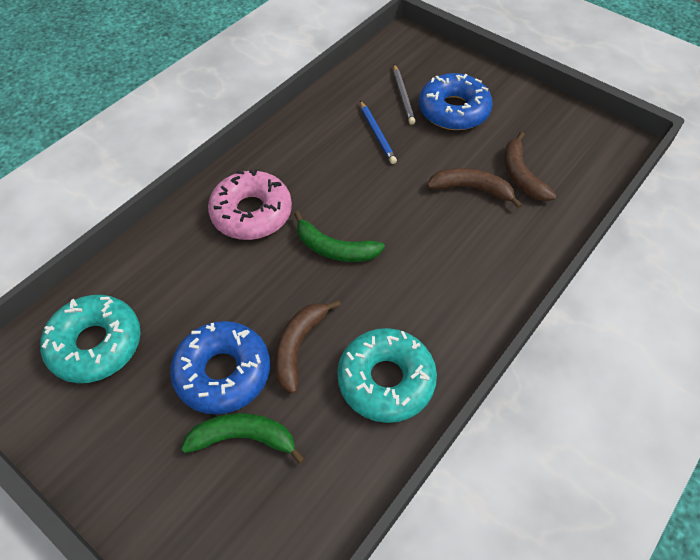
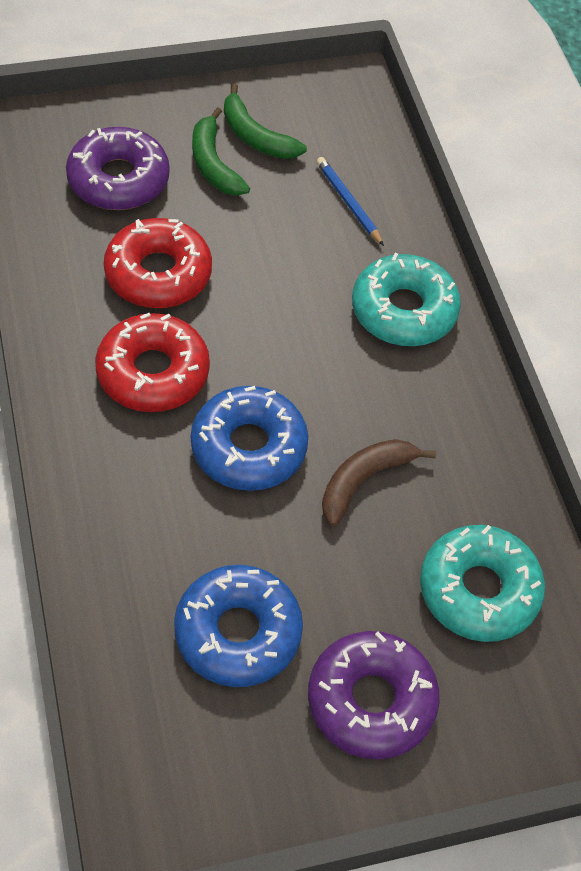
brown banana: [275,300,341,394] [427,168,522,208] [504,132,557,201] = 3 -> [322,439,436,526] = 1
grey pencil: [393,64,416,125] = 1 -> none = 0
pink donut: [208,169,292,240] = 1 -> none = 0
purple donut: none = 0 -> [66,127,170,210] [308,631,440,760] = 2
red donut: none = 0 -> [95,313,210,412] [104,218,212,308] = 2

